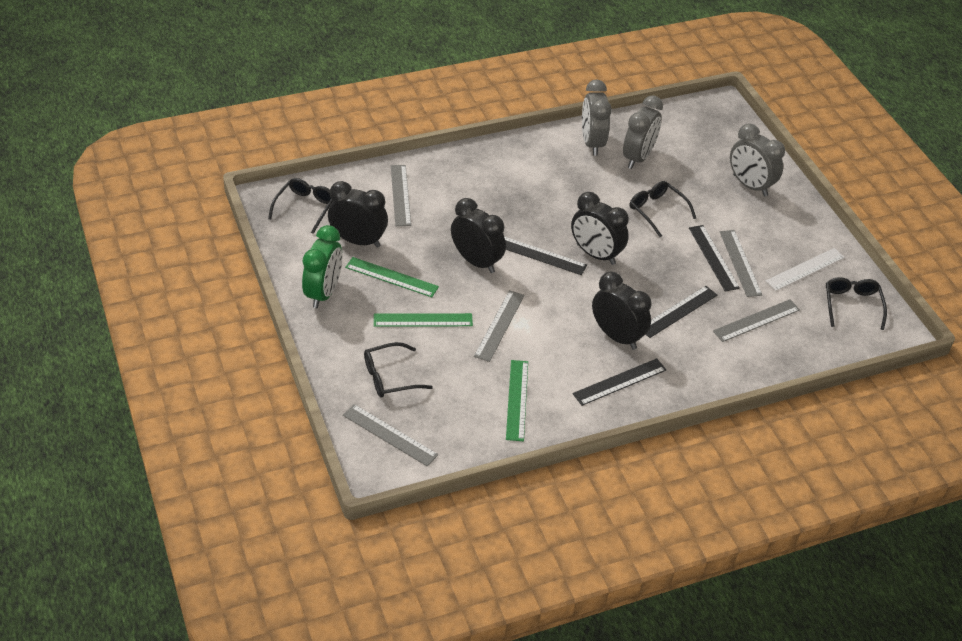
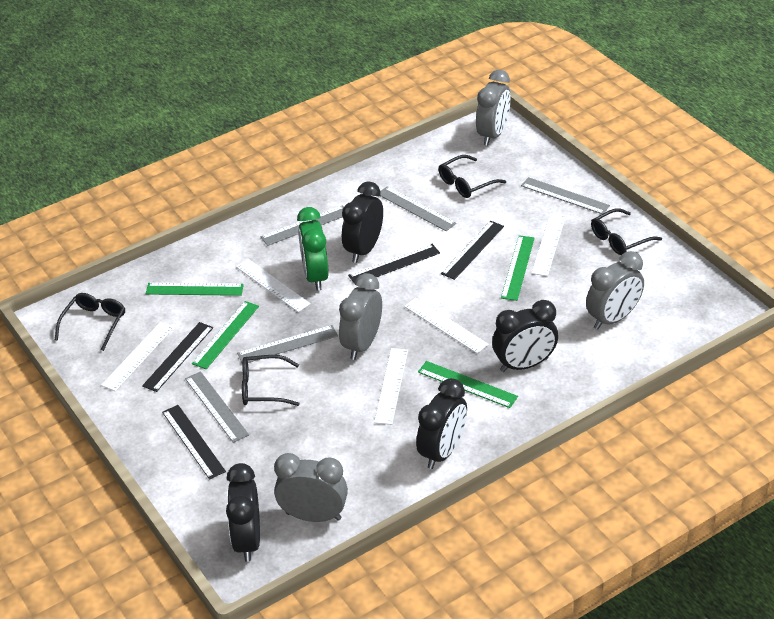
green ruler: [345,257,439,297] [374,313,473,327] [506,360,528,441] = 3 -> [146,283,244,296] [192,301,259,369] [418,361,518,408] [501,235,534,301] = 4
grey clock: [582,80,612,156] [623,95,663,169] [730,123,785,196] = 3 -> [274,453,348,522] [339,273,382,360] [476,70,511,146] [586,251,644,330] = 4
white ruler: [765,248,845,291] = 1 -> [101,322,174,391] [236,259,311,312] [374,348,408,425] [404,298,489,354] [531,213,566,276] = 5

